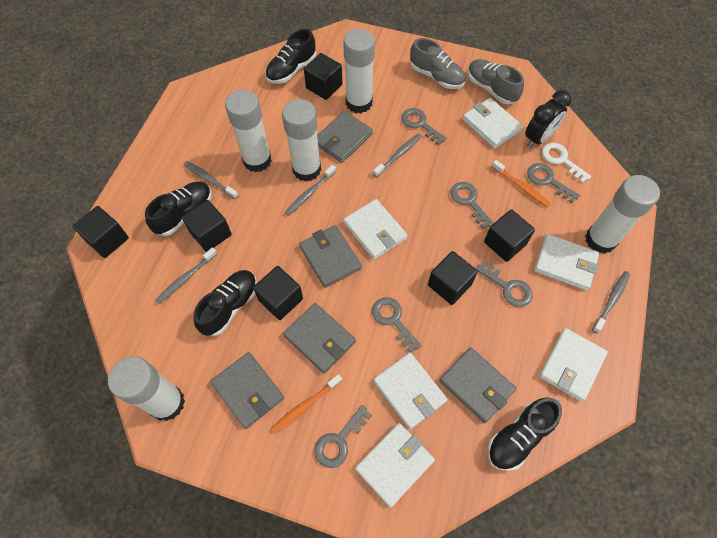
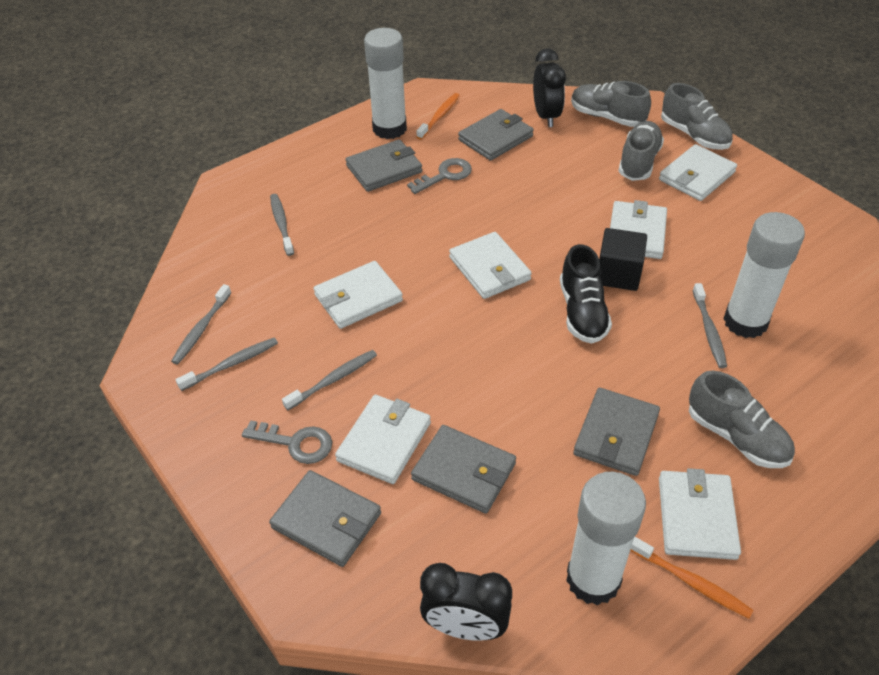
black clock: [525,90,571,148] = 1 -> [420,563,512,641] [533,48,566,127] = 2
black cube: [72,206,129,258] [182,200,232,252] [253,266,303,320] [304,53,342,100] [428,251,478,305] [484,209,535,262] = 6 -> [599,228,647,291] = 1
black shoe: [145,182,212,236] [193,270,257,336] [265,29,316,84] [487,397,562,471] = 4 -> [560,244,612,344] = 1
grey key: [315,405,372,468] [372,297,422,353] [401,108,447,145] [450,182,494,229] [476,261,533,307] [527,163,580,203] = 6 -> [242,420,332,464] [407,158,472,194] = 2
grey shoe: [410,38,466,89] [467,59,524,104] = 2 -> [571,81,651,127] [618,121,664,181] [661,83,733,150] [689,371,795,468] = 4
white glue stick: [108,356,185,421] [225,89,272,172] [282,99,321,182] [343,29,375,113] [585,175,660,254] = 5 -> [364,28,407,139] [566,472,646,605] [723,212,805,338] = 3
white key: [542,143,591,183] = 1 -> none = 0

